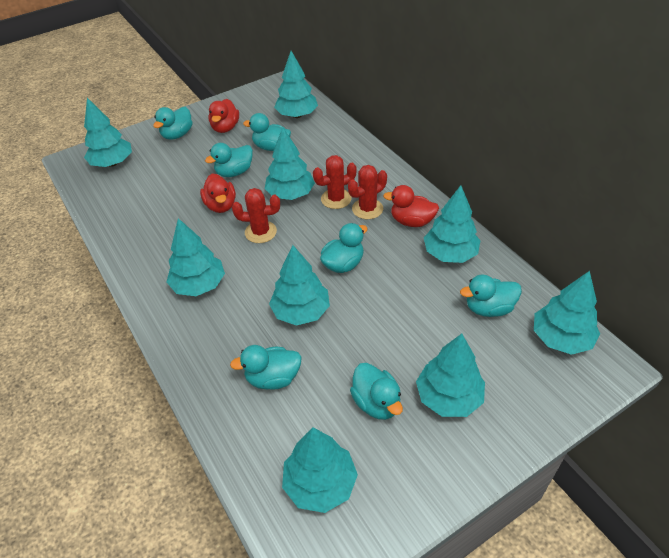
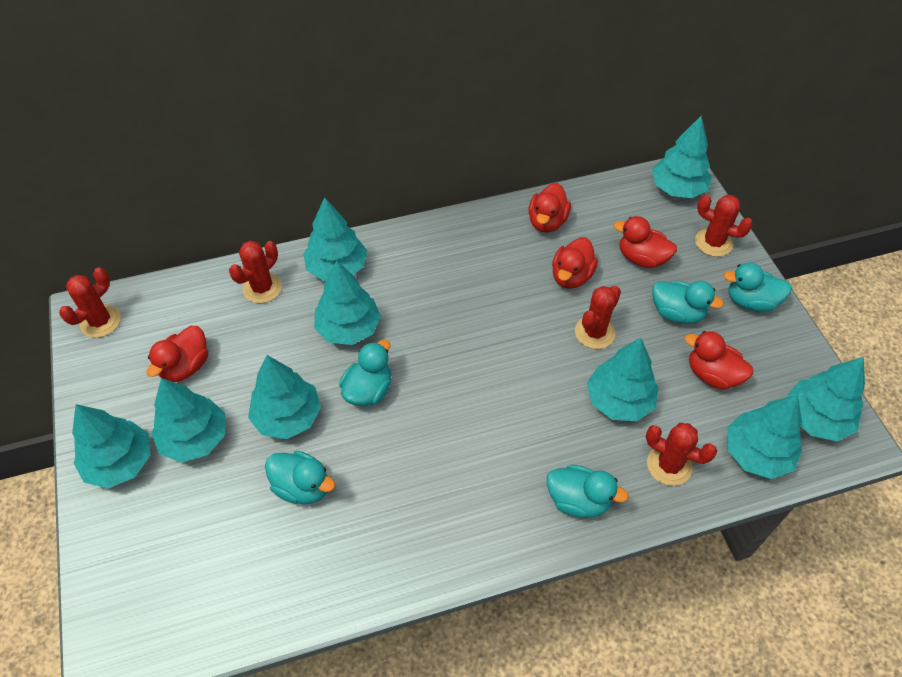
red cactus: [232,188,280,243] [313,155,357,209] [348,165,387,219] = 3 -> [59,267,121,338] [229,241,282,303] [575,286,621,349] [646,423,717,486] [695,195,753,257] = 5
red duck: [200,174,236,213] [209,99,239,133] [383,185,439,227] = 3 -> [147,326,208,382] [528,183,571,233] [552,237,598,289] [614,216,677,268] [685,331,753,390] = 5
turquoise duck: [153,107,192,140] [205,143,253,177] [230,345,302,390] [243,113,291,151] [320,223,368,273] [350,363,403,420] [460,274,522,317] = 7 -> [265,451,335,504] [339,340,391,406] [547,465,629,518] [652,281,724,324] [723,262,792,312] = 5

